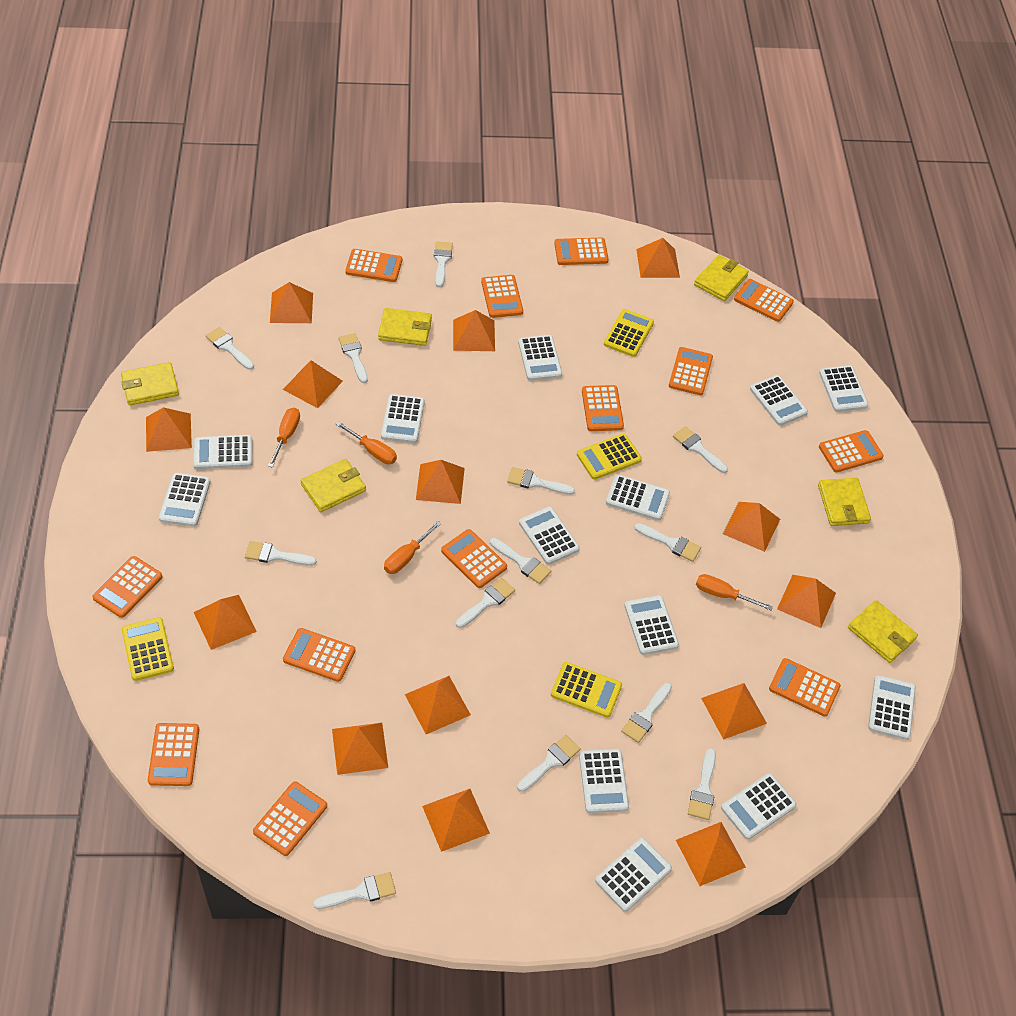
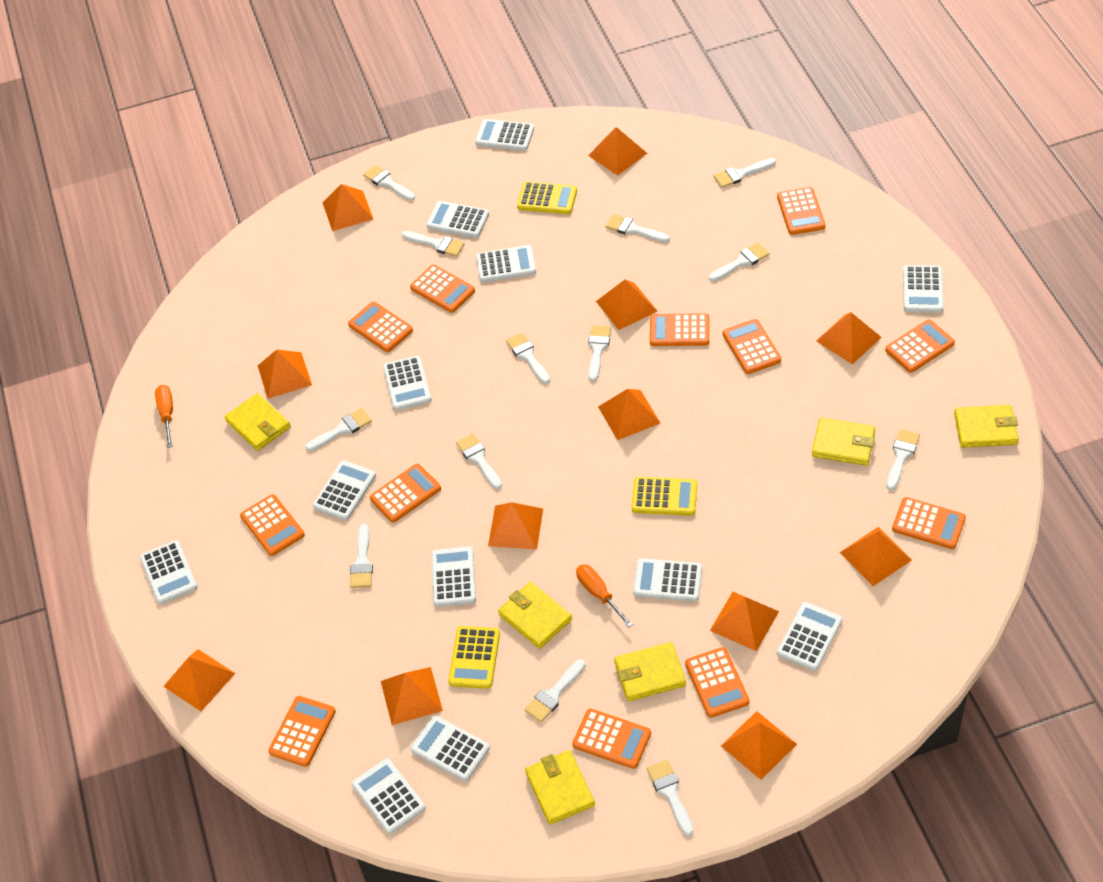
orange calculator: [92,556,163,618] [148,723,199,786] [253,781,327,856] [283,628,355,682] [345,249,402,282] [441,529,507,588] [481,275,523,318] [554,237,609,265] [582,385,624,431] [669,347,713,395] [734,279,794,322] [769,658,841,717] [819,430,884,473] = 13 -> [240,494,305,556] [268,696,336,767] [348,302,413,352] [370,464,441,523] [410,265,475,313] [572,709,651,769] [650,313,709,346] [685,647,750,718] [723,319,781,374] [777,187,825,235] [885,320,955,373] [892,497,966,549] = 12
orange pyramid: [146,407,192,452] [194,595,257,650] [270,282,313,323] [283,360,343,408] [332,723,388,775] [405,676,471,734] [416,460,465,504] [422,789,490,852] [453,310,495,351] [636,238,680,278] [676,822,746,886] [701,683,767,740] [723,502,780,552] [777,575,836,628] = 14 -> [163,649,235,711] [258,350,312,399] [322,184,373,231] [381,667,443,725] [488,502,543,549] [588,127,647,176] [596,280,657,330] [598,389,660,440] [710,592,779,651] [721,711,797,780] [816,312,882,364] [840,527,912,586] = 12
orange screwdriver: [268,408,300,468] [335,421,397,464] [384,521,442,574] [696,574,773,611] = 4 -> [155,385,173,448] [576,564,633,627] = 2
white calculator: [159,473,211,527] [193,435,252,469] [381,394,425,443] [518,335,562,381] [519,507,580,565] [579,749,629,813] [595,838,672,912] [606,475,670,521] [624,595,679,655] [721,773,797,840] [750,375,808,426] [819,365,869,412] [868,675,916,740] = 13 -> [140,540,197,604] [313,460,376,521] [352,759,425,834] [383,356,432,411] [411,716,490,781] [426,201,489,238] [431,547,476,607] [475,119,534,151] [476,245,536,283] [633,558,702,602] [777,602,842,671] [903,265,944,313] = 12
yellow calculator: [121,617,174,681] [551,662,622,718] [577,434,642,480] [604,309,654,357] = 4 -> [448,626,500,689] [517,181,577,214] [632,477,697,516] = 3

